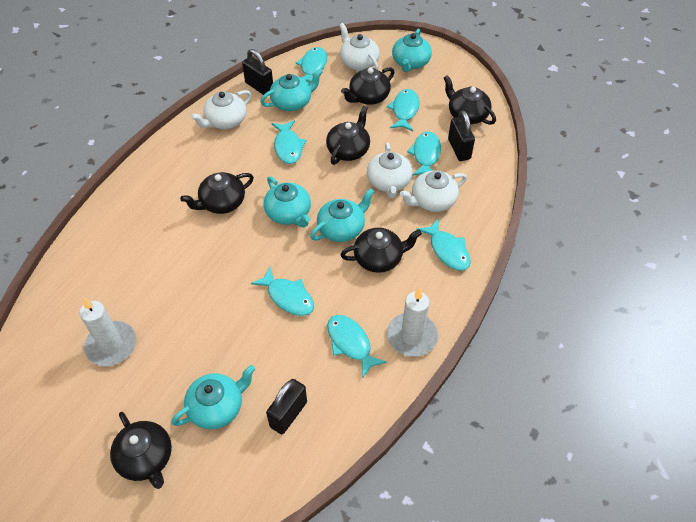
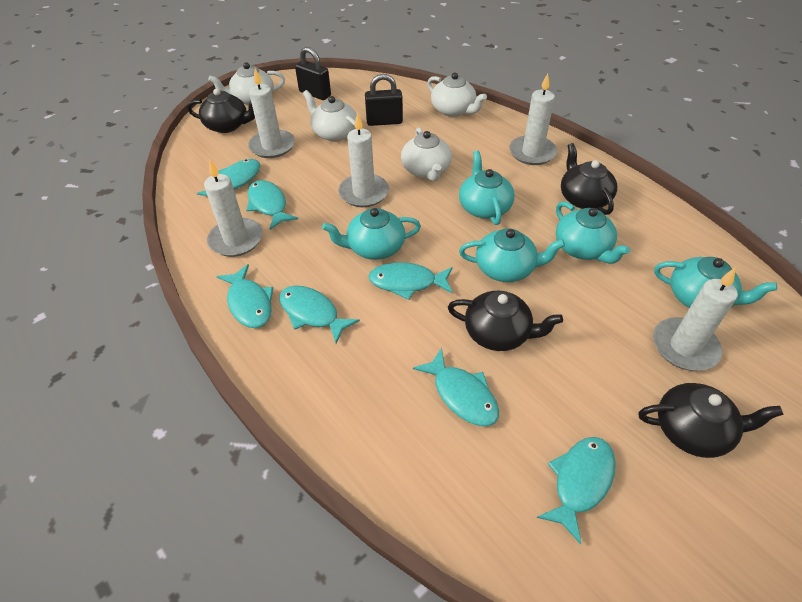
black padlock: [242,49,273,95] [266,379,307,434] [448,111,475,161] = 3 -> [295,47,331,100] [365,74,403,126] = 2
black teapot: [110,412,172,489] [180,172,254,214] [326,106,370,165] [341,67,395,105] [341,228,422,273] [444,75,496,125] = 6 -> [187,88,255,133] [448,291,563,351] [561,143,617,215] [639,383,784,458] = 4
white candle: [79,298,136,366] [387,288,438,357] = 2 -> [204,160,263,257] [248,69,295,158] [338,112,389,207] [509,74,557,165] [653,267,738,371] = 5

